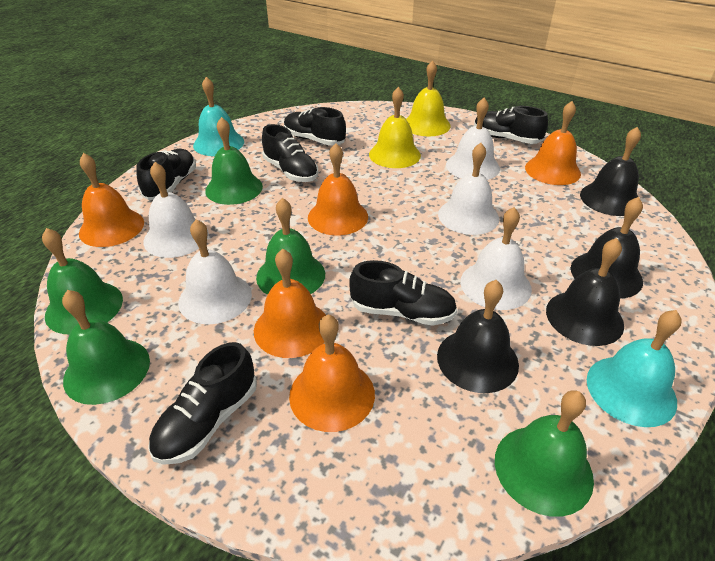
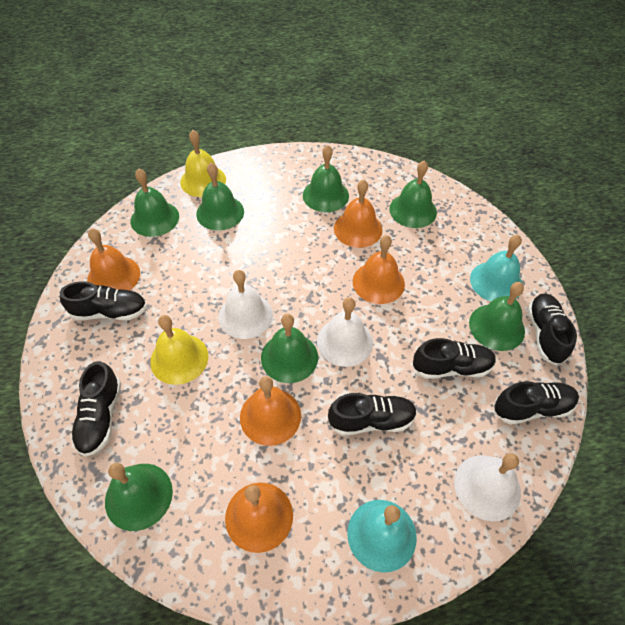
black bell: [437,280,519,393] [546,238,624,346] [571,197,643,298] [580,127,641,216] = 4 -> none = 0
green bell: [42,228,123,335] [62,290,150,405] [205,117,263,205] [256,198,325,295] [495,390,594,517] = 5 -> [105,463,173,531] [131,168,179,237] [196,163,244,231] [261,314,318,383] [303,145,349,212] [389,160,437,228] [469,282,525,351] = 7
white bell: [143,162,209,258] [178,219,252,324] [438,143,499,235] [446,98,500,180] [460,207,532,310] = 5 -> [218,270,273,339] [317,297,373,367] [454,453,521,521] = 3

